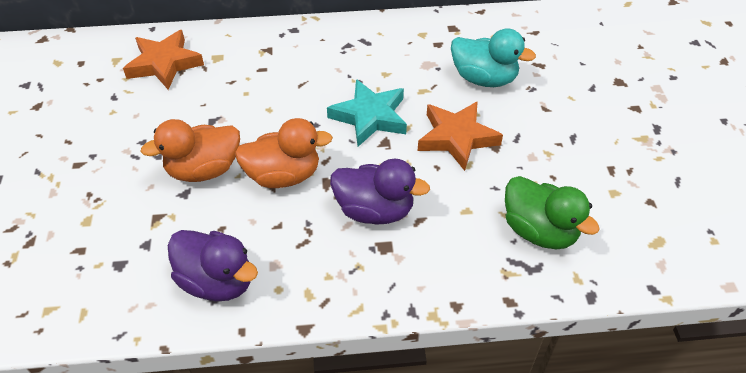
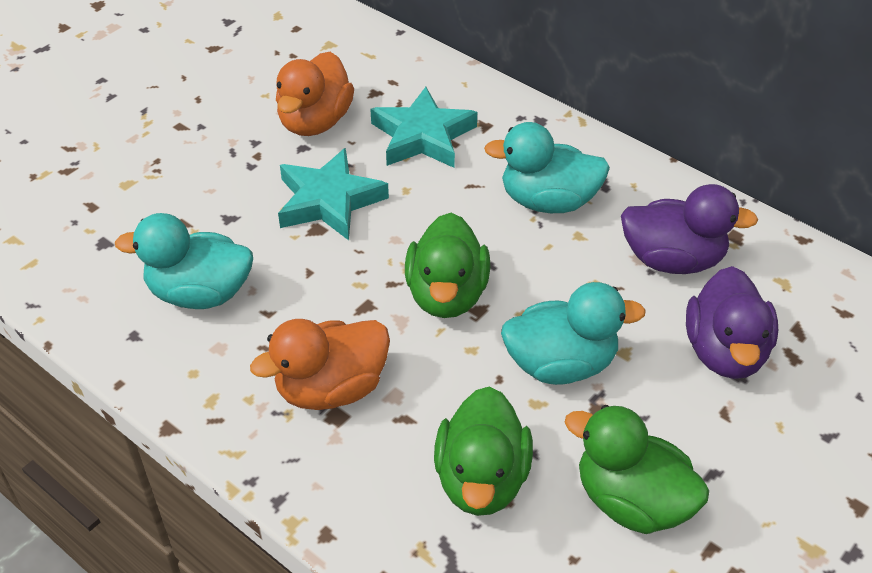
green duck: [505,176,600,249] = 1 -> [405,213,490,318] [434,386,533,516] [565,405,709,534] = 3
orange star: [123,30,204,90] [418,101,503,171] = 2 -> none = 0
turquoise duck: [451,28,536,87] = 1 -> [115,213,253,309] [484,122,610,213] [501,282,646,385] = 3
turquoise star: [327,79,407,147] = 1 -> [278,148,389,240] [370,87,477,168] = 2

